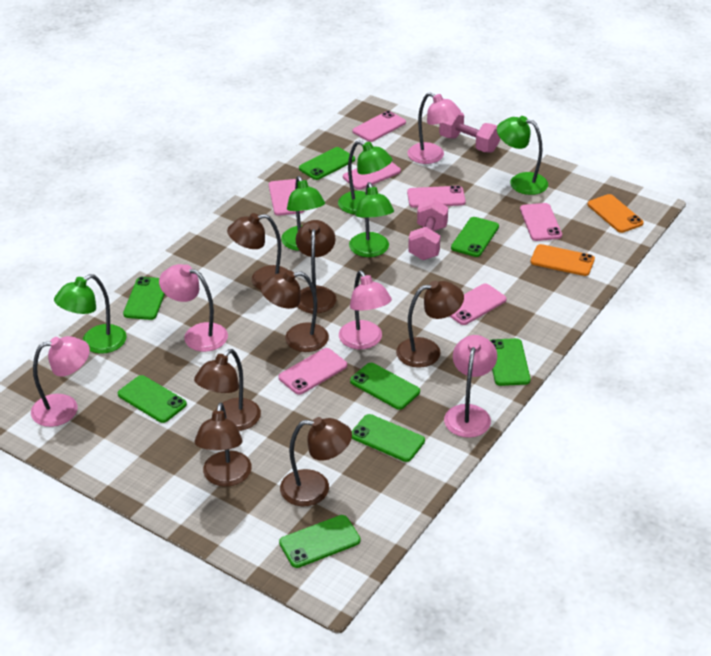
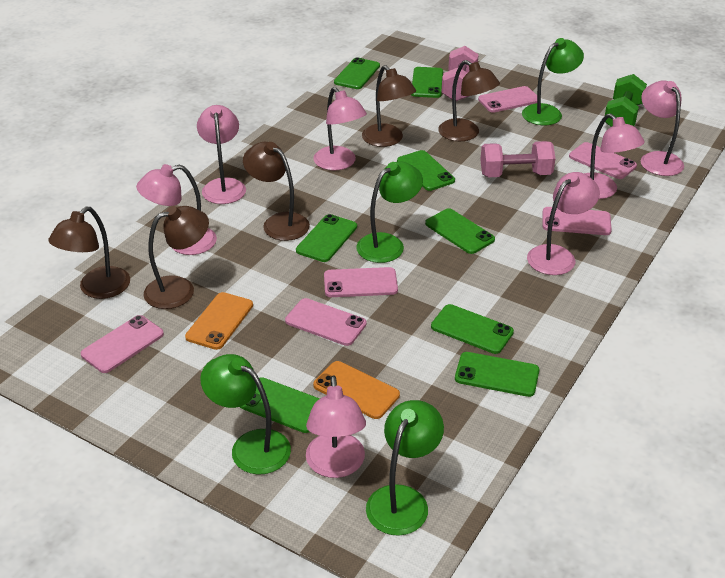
brown lamp: [194,349,261,431] [195,403,252,487] [227,213,288,290] [261,270,329,352] [280,417,352,506] [296,220,336,313] [396,281,464,368] = 7 -> [48,207,130,299] [143,206,209,309] [243,142,310,241] [362,65,416,147] [438,60,500,141] = 5
green dumbbell: none = 0 -> [605,74,647,127] = 1
green lamp: [54,274,127,354] [281,176,325,251] [338,140,393,214] [349,182,394,257] [497,116,548,195] = 5 -> [200,354,291,475] [356,161,423,263] [366,400,444,536] [522,38,584,125] = 4
pink lamp: [31,336,90,427] [159,264,228,352] [339,270,392,349] [407,93,461,164] [444,335,497,438] = 5 -> [136,164,217,255] [197,105,246,204] [306,375,366,478] [313,87,367,171] [527,172,600,275] [584,113,645,199] [641,80,684,176] = 7
pink phone: [269,179,305,216] [278,348,347,395] [343,162,401,190] [353,111,406,142] [407,186,466,208] [450,283,507,325] [520,203,562,241] = 7 -> [81,315,164,373] [285,298,367,346] [324,267,398,297] [478,86,537,113] [542,207,612,235] [569,142,637,179] = 6

